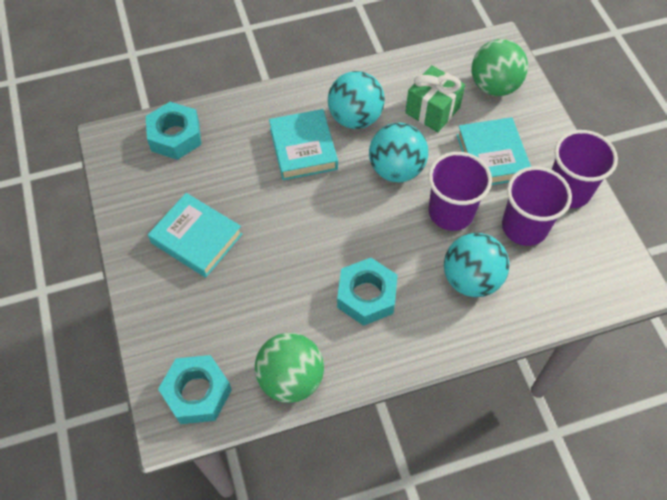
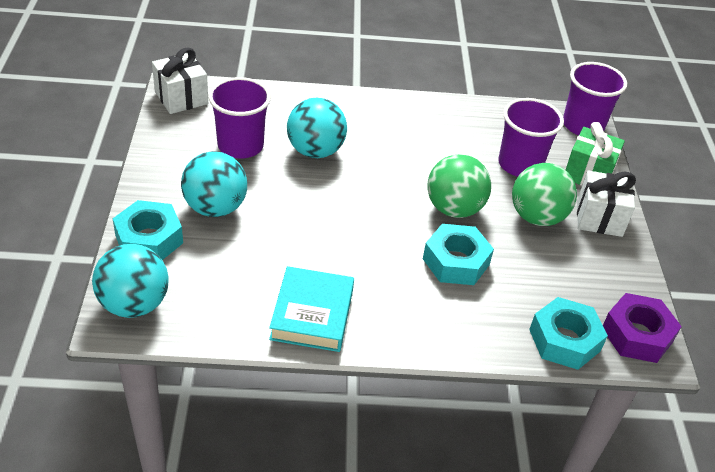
purple nut: none = 0 -> [603,293,682,363] = 1
turquoise book: [148,193,242,278] [269,109,338,180] [457,117,531,185] = 3 -> [269,266,354,352] = 1
white gift: none = 0 -> [152,47,208,114] [577,171,636,237] = 2

